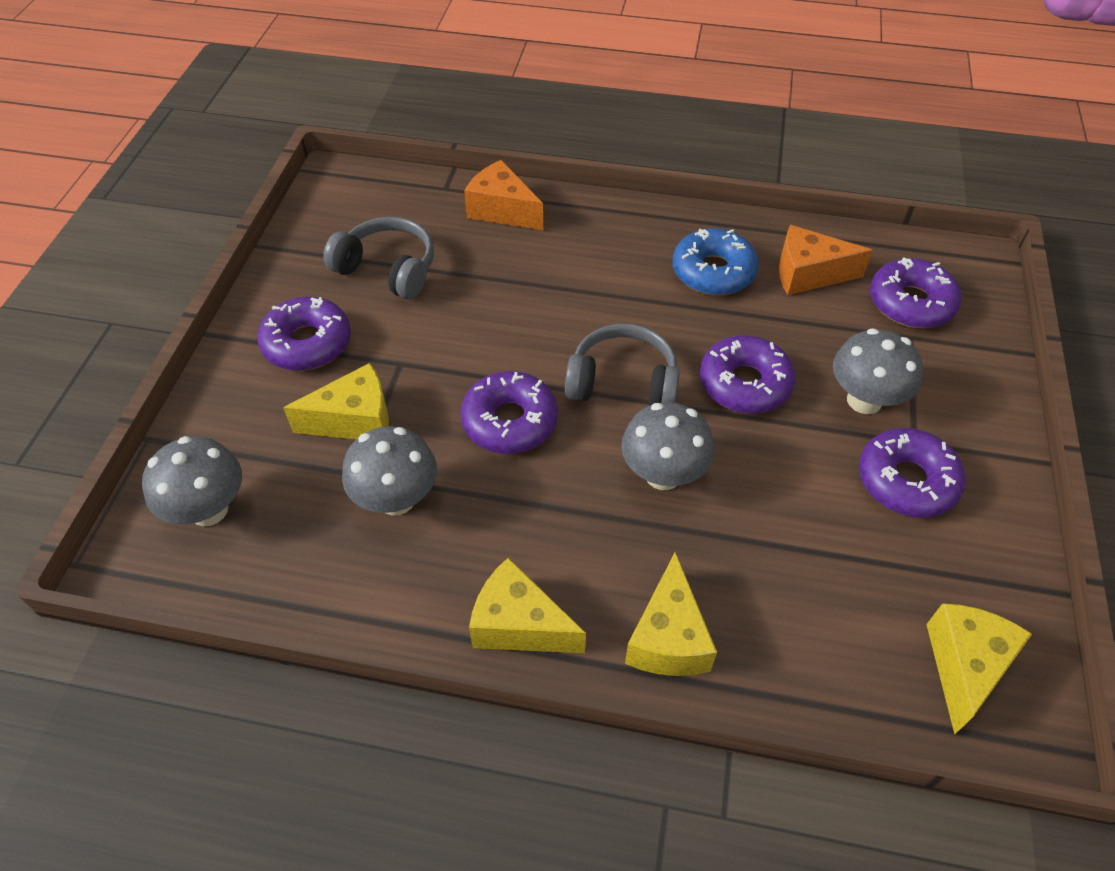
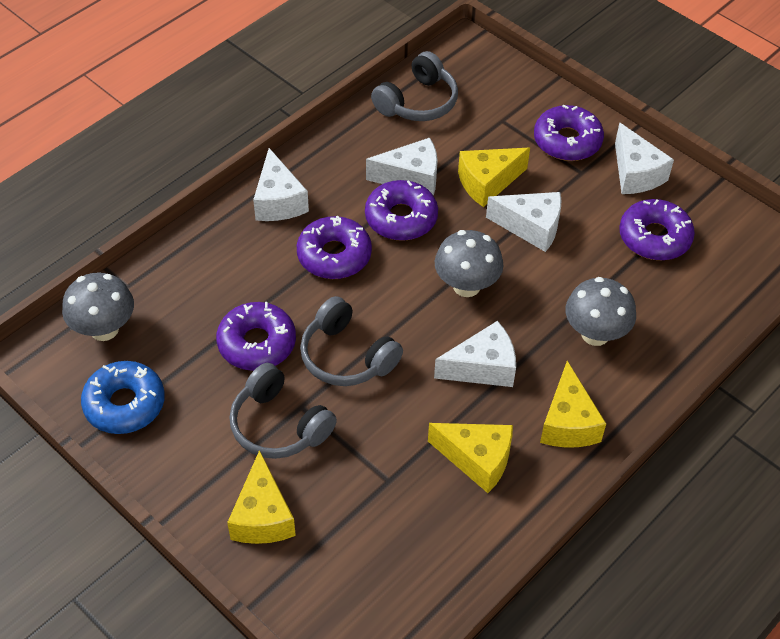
grey headphones: [323,217,434,300] [565,324,680,406] = 2 -> [229,363,337,459] [300,296,403,386] [371,51,458,121] = 3
grey mushroom: [142,436,242,526] [342,426,437,515] [621,402,714,490] [833,328,923,414] = 4 -> [62,273,134,341] [435,230,503,297] [565,277,636,346] = 3
orange cheese: [464,160,543,230] [779,225,873,295] = 2 -> none = 0
white cheese: none = 0 -> [253,148,309,221] [366,138,438,196] [434,321,516,387] [486,192,562,252] [615,122,674,194] = 5

